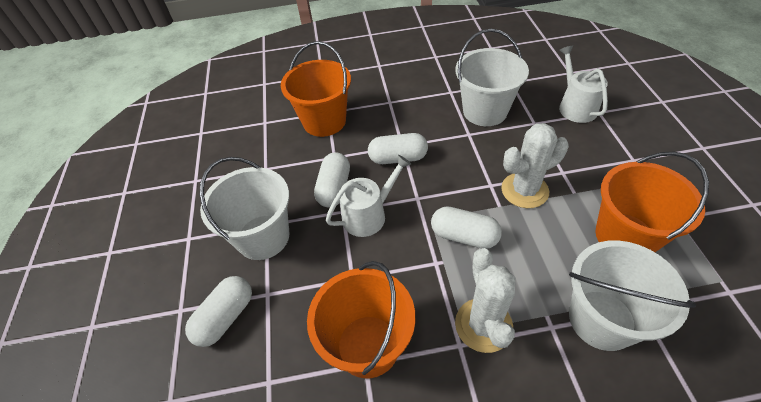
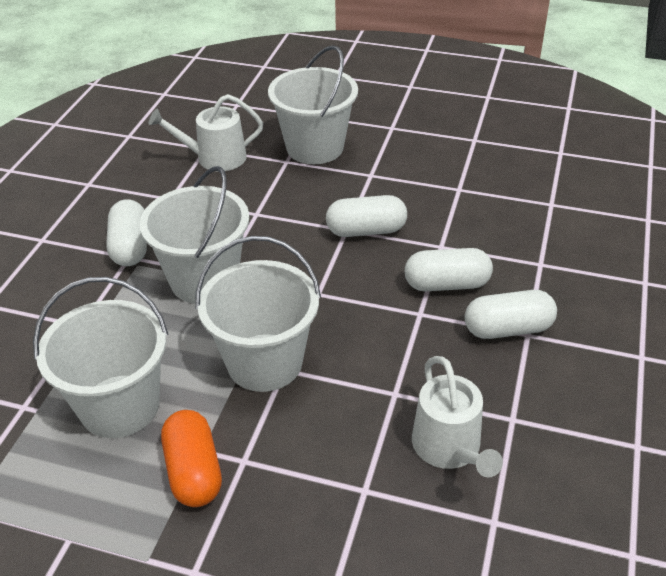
orange bucket: [281,41,351,137] [307,261,415,378] [596,152,709,252] = 3 -> none = 0
orange capsule: none = 0 -> [161,410,222,507] = 1
white bucket: [200,157,289,260] [455,29,529,126] [569,240,696,351] = 3 -> [33,277,168,438] [139,166,249,303] [195,236,321,392] [268,45,358,164] = 4
white cactus: [455,248,516,353] [501,123,569,208] = 2 -> none = 0

